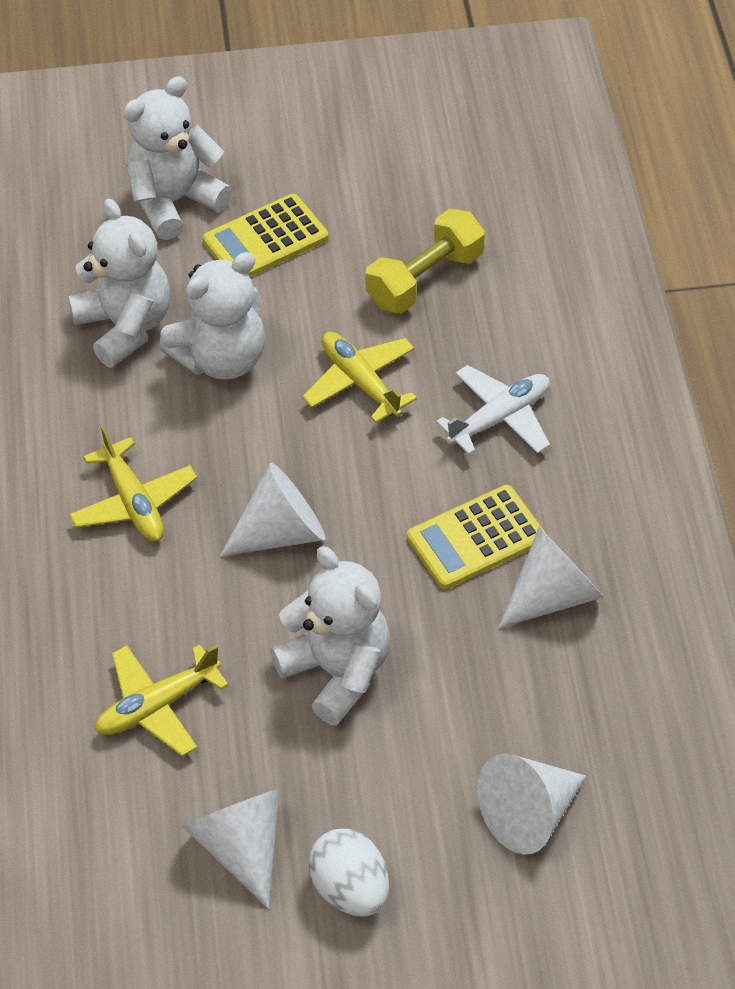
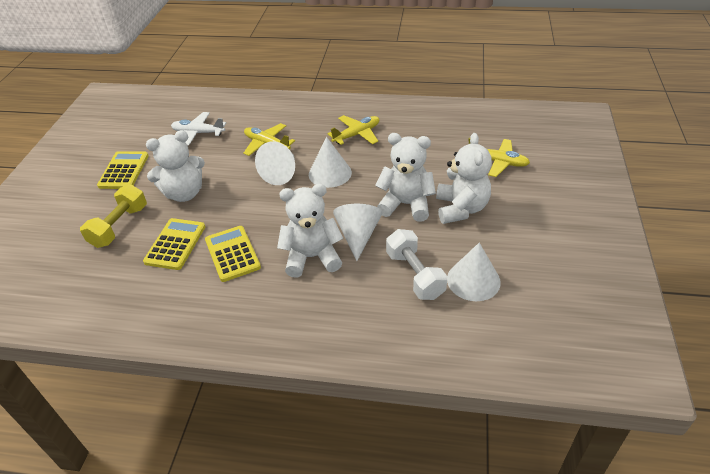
white dumbbell: none = 0 -> [386,229,447,300] = 1
white egg: [308,829,389,917] = 1 -> none = 0
yellow calculator: [203,194,328,277] [407,485,546,589] = 2 -> [97,151,149,189] [143,218,205,270] [205,226,261,282] = 3

